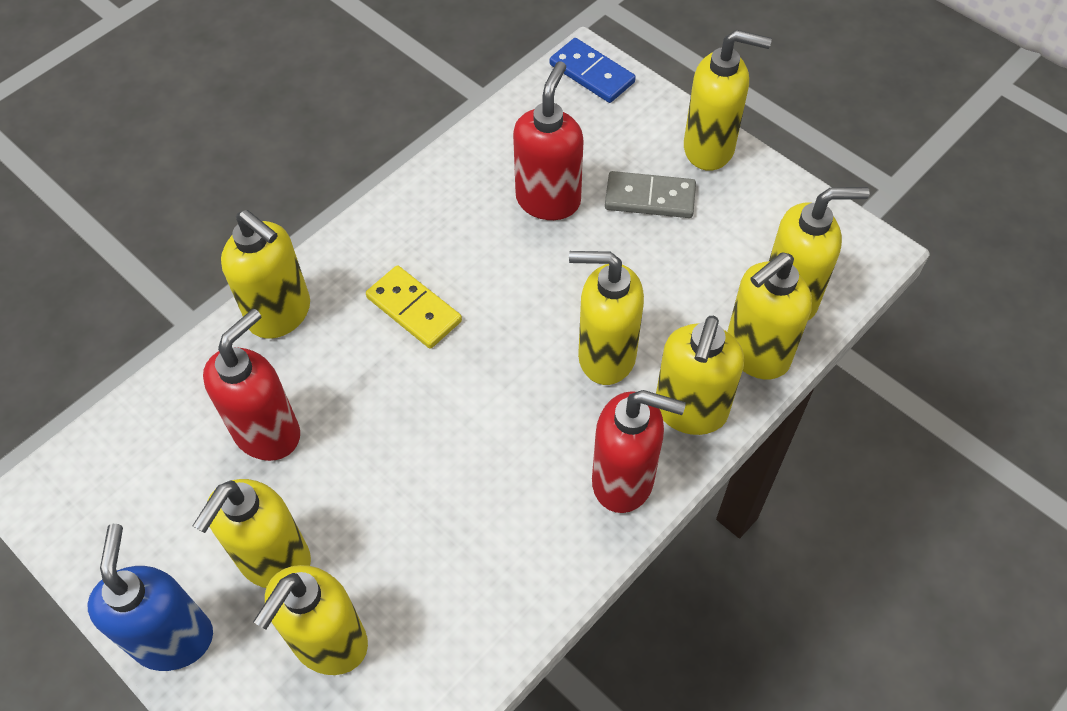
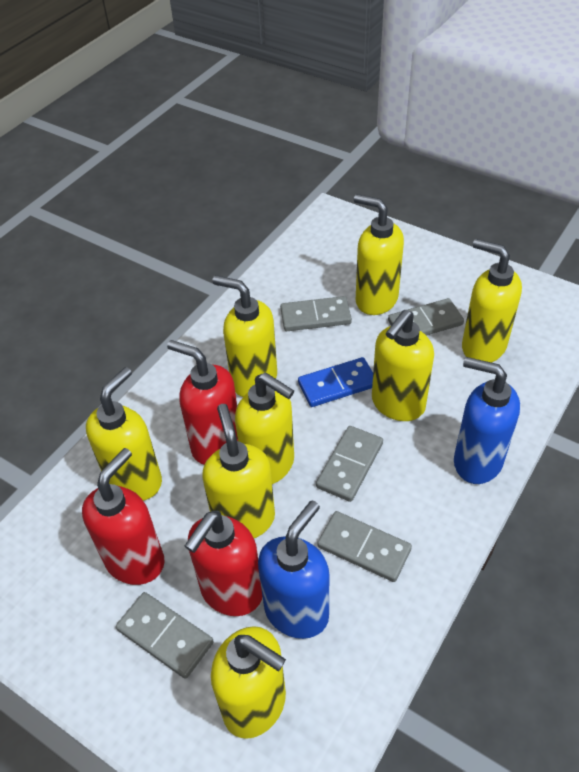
blue soap dispenser: [88,524,213,671] = 1 -> [258,501,329,639] [454,357,520,484] = 2
grey domino: [605,171,696,218] = 1 -> [116,592,214,679] [280,296,352,331] [316,426,383,502] [317,511,412,582] [388,298,464,335] = 5
yellow domino: [366,265,462,349] = 1 -> none = 0

